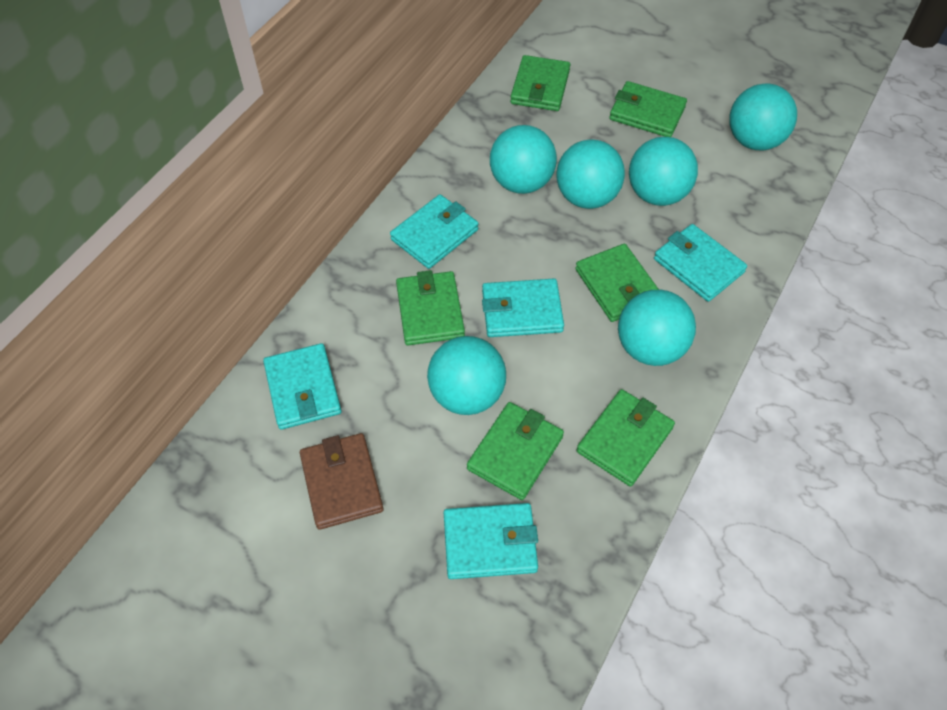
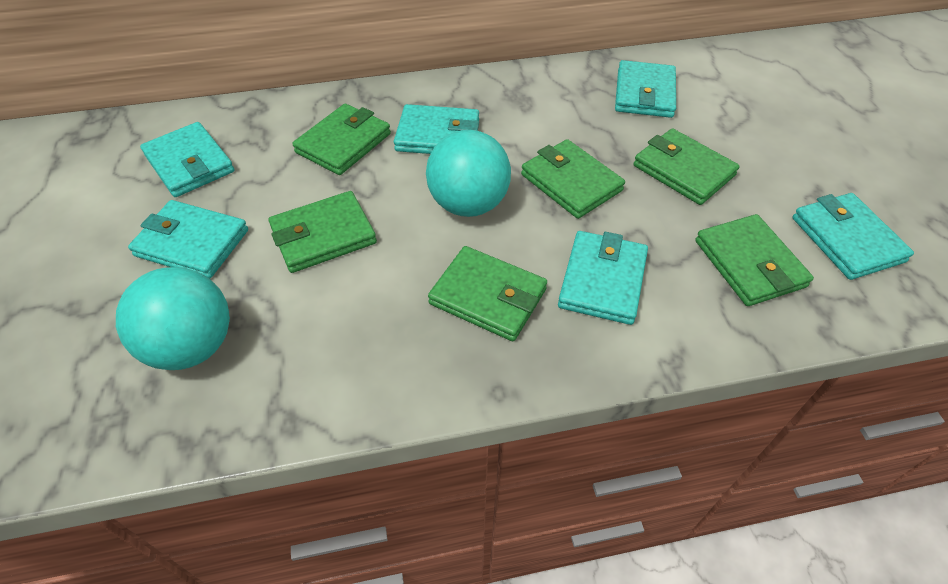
brown wallet: [300,433,384,530] = 1 -> none = 0
turquoise ball: [427,336,506,415] [490,125,557,194] [556,140,625,209] [618,290,696,366] [629,137,698,206] [730,83,797,150] = 6 -> [116,267,230,370] [426,130,511,217] = 2
turquoise wallet: [263,343,341,430] [390,194,479,269] [444,503,538,579] [482,279,564,337] [654,224,747,302] = 5 -> [128,200,248,279] [140,122,235,197] [394,104,479,154] [558,231,648,325] [615,60,676,118] [793,193,914,280] = 6

